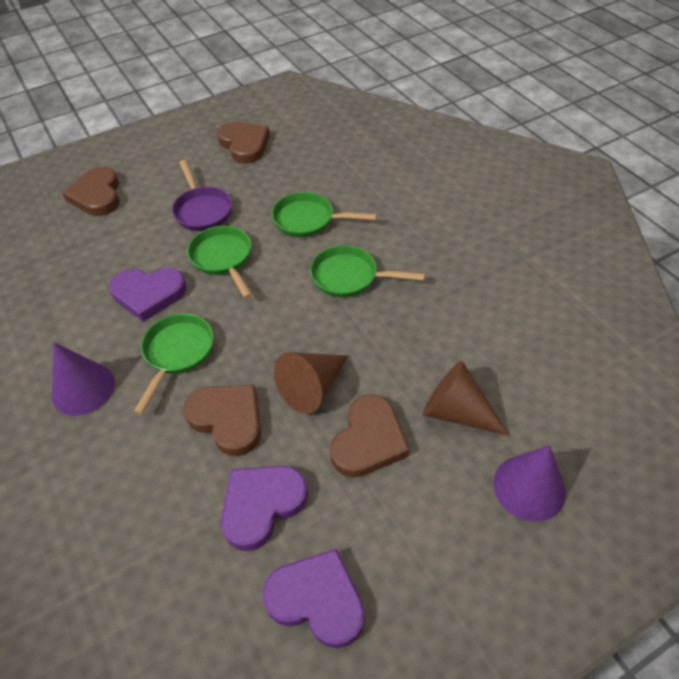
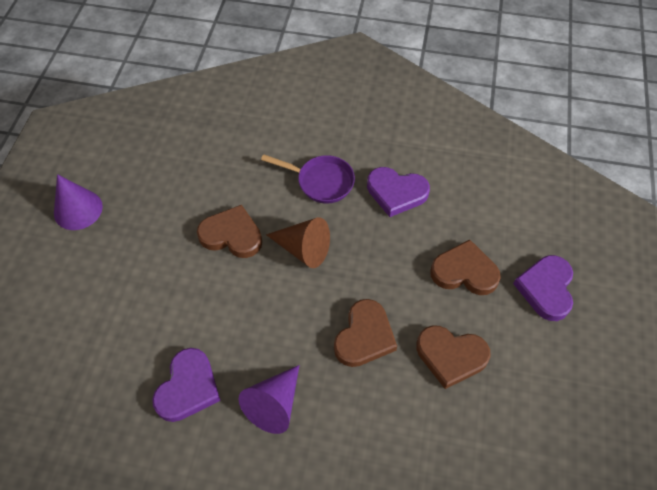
brown cone: [274,352,348,414] [423,361,510,436] = 2 -> [266,217,330,268] = 1
green pan: [134,313,214,415] [187,226,252,299] [272,192,377,237] [310,245,425,297] = 4 -> none = 0

